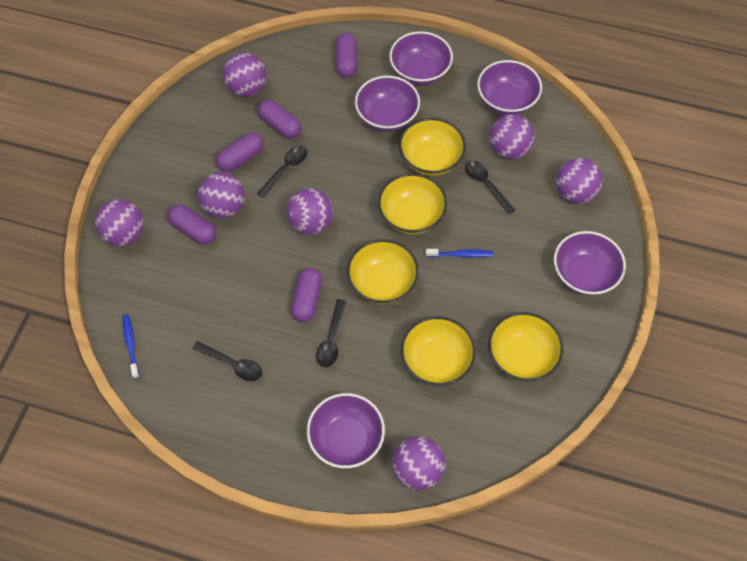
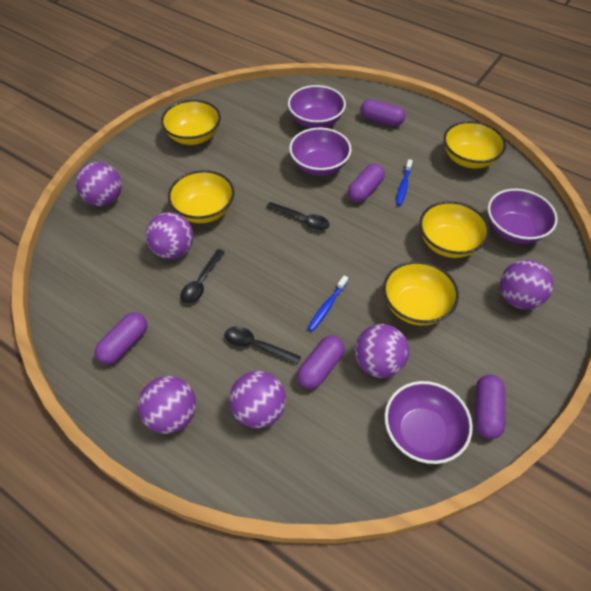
black spoon: [193,341,262,381] [257,146,307,198] [316,299,346,367] [466,161,515,214] = 4 -> [181,249,225,304] [225,326,301,365] [266,202,329,230] = 3
purple ball: [95,199,144,246] [198,172,245,219] [223,52,266,97] [286,188,333,235] [392,436,446,490] [490,114,535,159] [556,158,603,204] = 7 -> [76,162,122,206] [138,376,196,434] [146,212,193,259] [229,371,286,428] [355,324,409,378] [500,260,554,309] = 6
purple bowl: [307,393,385,468] [355,76,420,132] [389,31,453,85] [477,60,542,115] [554,231,626,296] = 5 -> [288,85,346,128] [289,128,351,176] [385,381,473,464] [488,189,558,244] = 4

